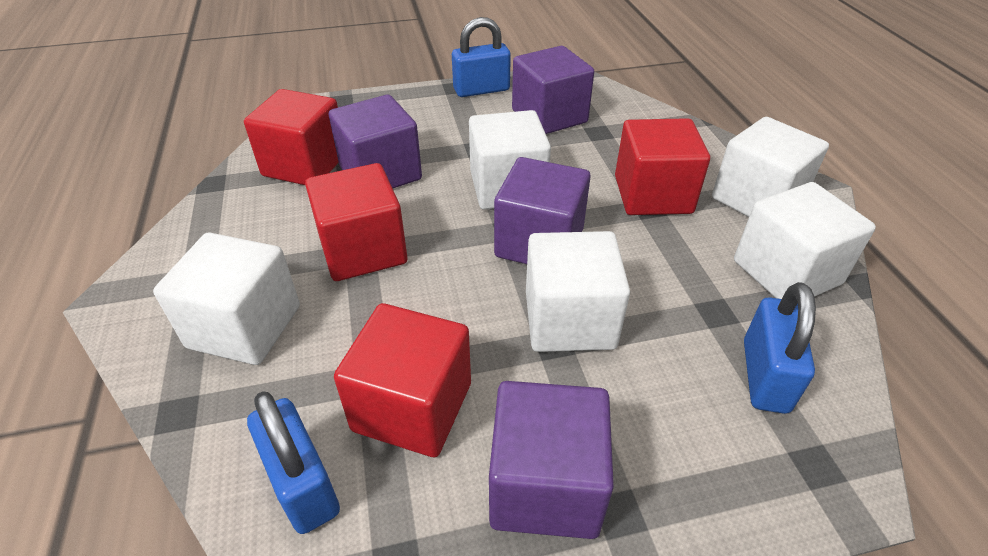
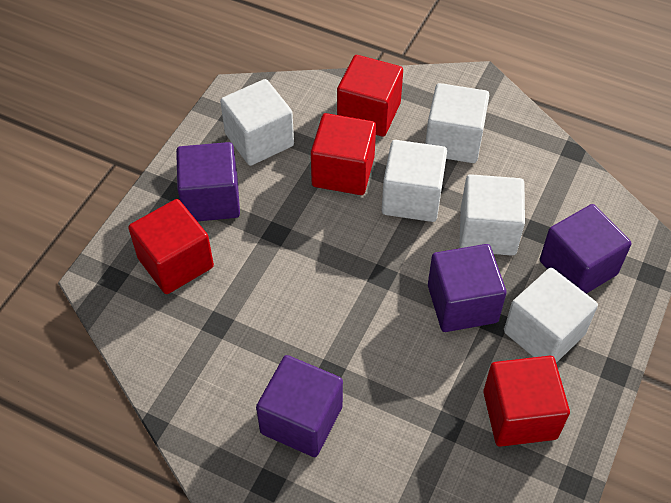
blue padlock: [247,391,340,534] [452,17,511,97] [744,282,816,414] = 3 -> none = 0

